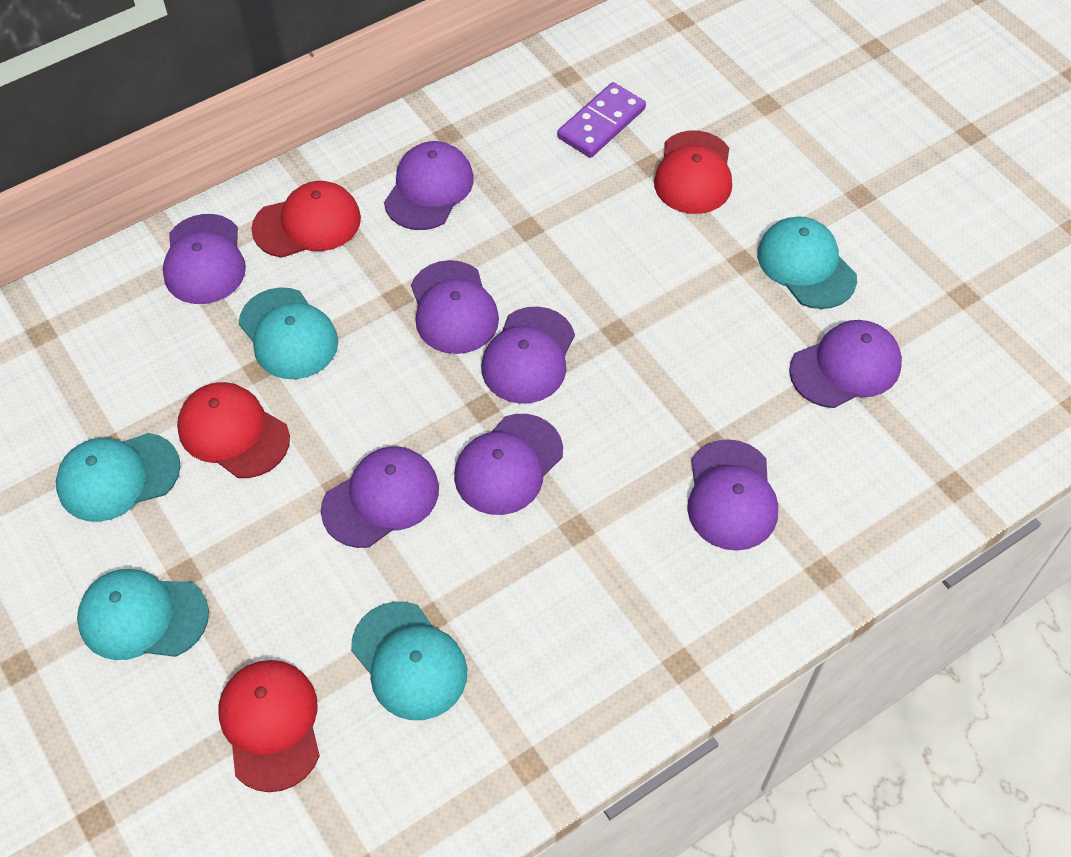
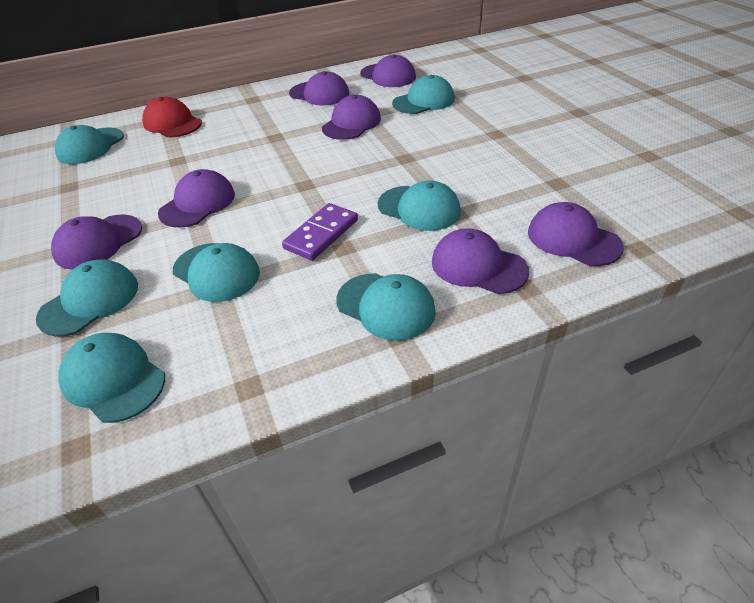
purple cap: [163,214,246,304] [321,447,439,548] [384,141,474,230] [411,260,499,354] [454,414,563,515] [481,306,575,404] [687,439,778,551] [789,320,902,408] = 8 -> [51,215,142,269] [158,169,235,228] [289,71,349,105] [322,95,381,140] [360,54,416,87] [432,229,529,294] [528,202,624,266] = 7
red cap: [177,382,290,478] [219,660,320,792] [251,181,361,258] [654,131,732,214] = 4 -> [142,97,202,137] = 1
turquoise cap: [56,433,180,522] [77,569,209,660] [239,287,338,379] [351,601,467,720] [757,217,857,309] = 5 -> [36,259,138,337] [55,125,124,164] [58,333,165,423] [173,243,260,302] [336,273,436,341] [378,180,461,231] [392,75,455,114] = 7

